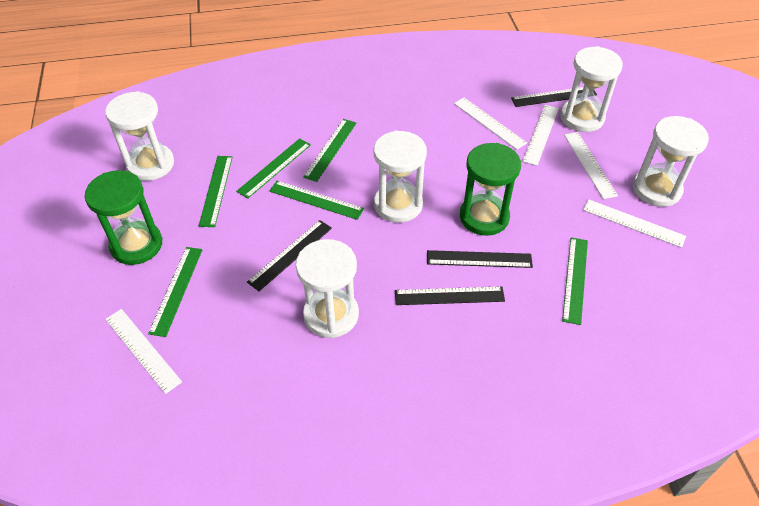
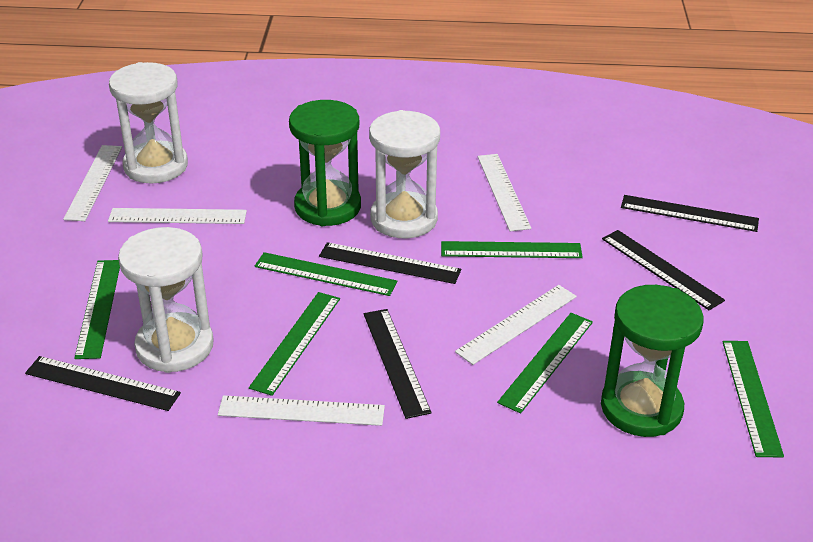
black ruler: [247,220,332,291] [395,286,505,305] [427,250,533,268] [511,87,597,107] = 4 -> [25,356,181,411] [319,242,461,284] [364,309,432,419] [602,230,725,310] [621,195,759,232] = 5
white hourglass: [105,91,174,181] [296,239,359,338] [374,131,427,223] [560,46,623,132] [633,116,709,207] = 5 -> [109,62,188,184] [118,227,214,373] [369,110,440,238] = 3

